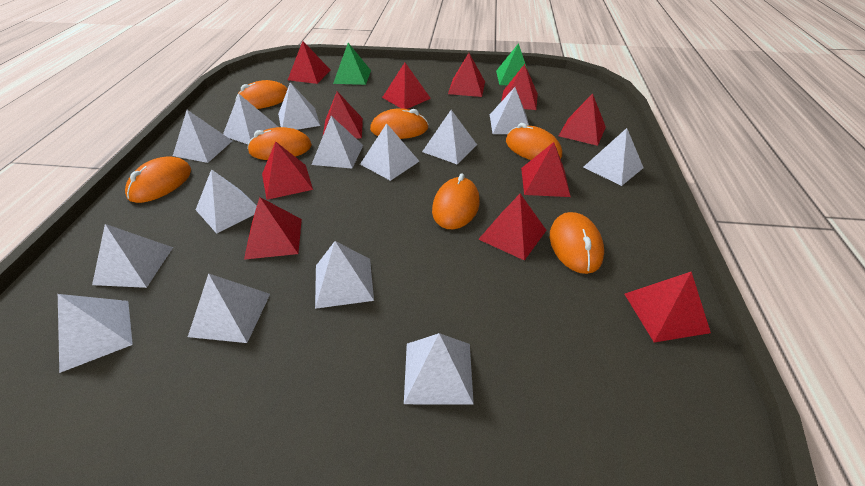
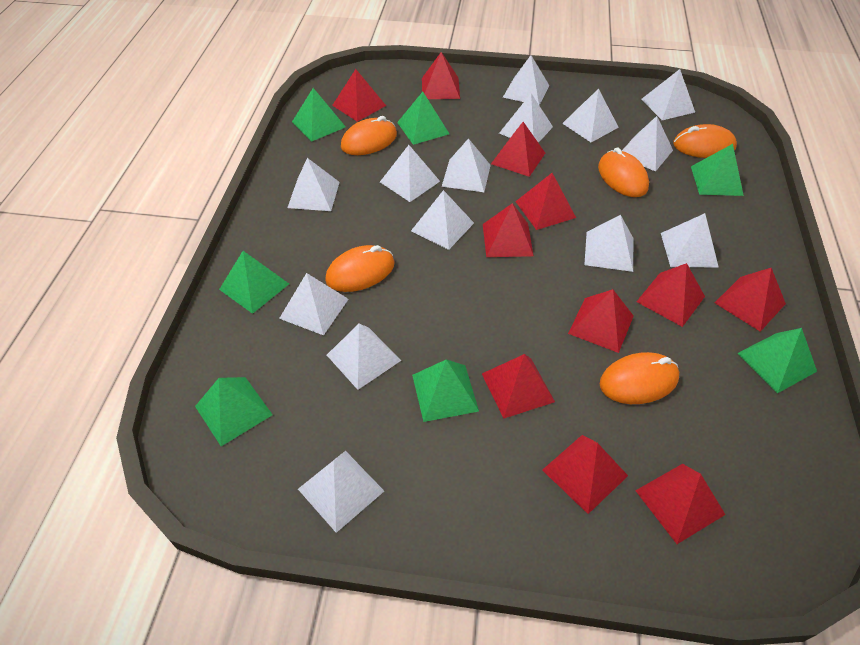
green pyramid: [333,43,371,85] [496,43,527,85] = 2 -> [195,377,273,446] [219,251,289,314] [292,88,346,142] [397,92,449,145] [412,359,479,422] [691,144,744,196] [737,328,817,393] = 7
orange mouse: [125,156,191,203] [235,80,287,109] [247,127,312,160] [370,108,429,139] [432,174,480,229] [506,123,562,160] [550,212,604,274] = 7 -> [325,245,395,292] [341,116,397,155] [598,147,649,197] [600,352,679,404] [673,124,737,158] = 5

